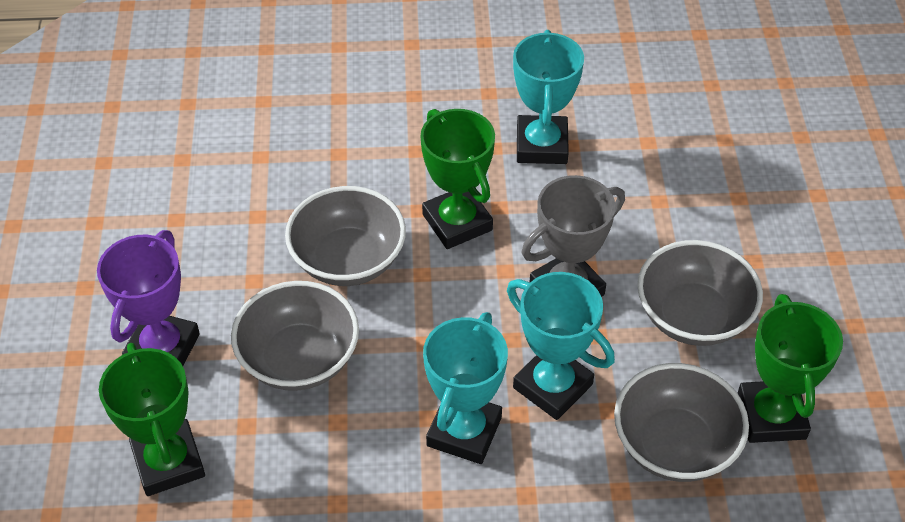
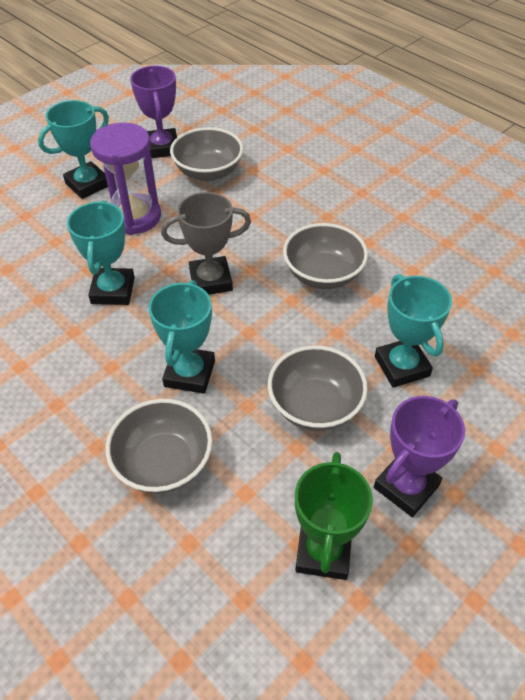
green trophy: [99,343,205,496] [420,109,495,249] [738,294,843,443] = 3 -> [295,452,373,580] = 1
purple hourglass: none = 0 -> [90,123,161,235] = 1
purple trophy: [97,230,200,366] = 1 -> [130,66,177,158] [374,396,465,517] = 2
turquoise trophy: [423,312,508,464] [507,272,615,420] [513,30,584,164] = 3 -> [38,100,109,199] [67,200,135,305] [149,280,215,394] [375,274,452,388] = 4

